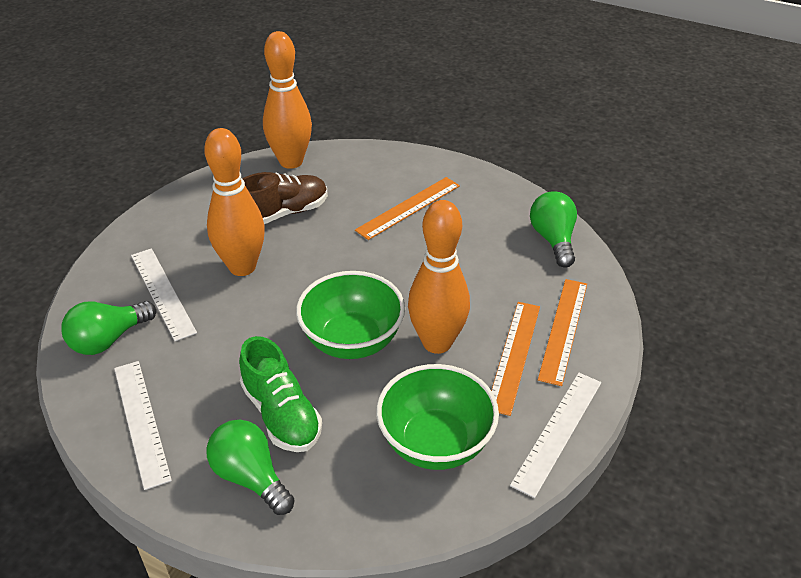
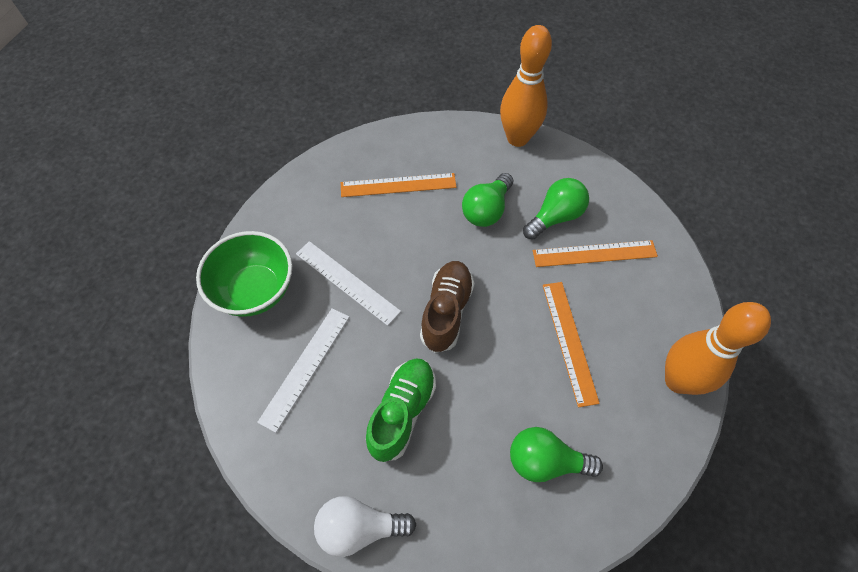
green bowl: [296,271,405,359] [376,364,499,470] = 2 -> [196,231,292,317] = 1
orange bowling pin: [204,128,265,276] [263,31,312,169] [408,200,470,354] = 3 -> [500,25,552,147] [665,302,771,395] = 2
white light bulb: none = 0 -> [314,496,416,557] = 1
white ruler: [114,361,172,490] [131,248,197,341] [510,373,601,498] = 3 -> [257,308,349,433] [296,241,401,326] = 2

